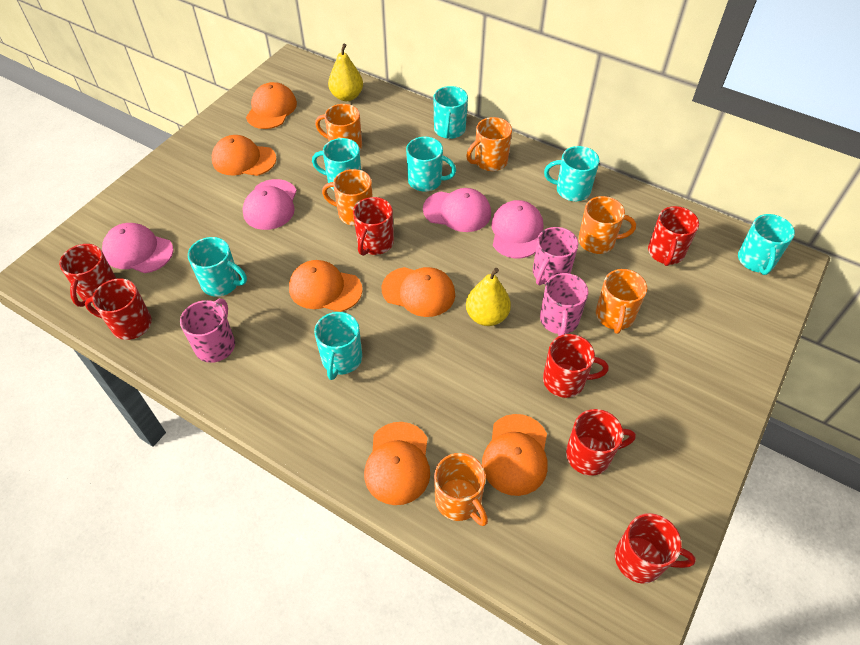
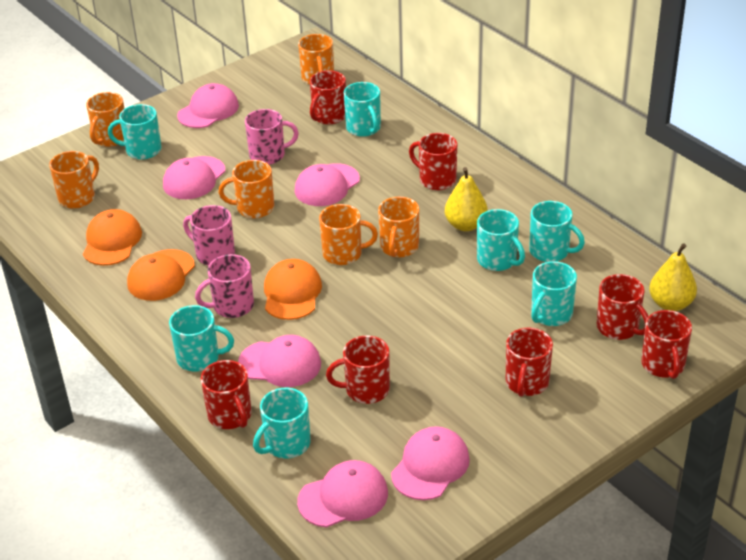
orange cap: [212,135,277,176] [246,82,297,129] [289,260,362,312] [364,422,430,505] [382,267,455,317] [482,414,548,496] = 6 -> [83,209,142,266] [127,249,195,301] [264,259,322,320] = 3
pink cap: [102,223,173,273] [243,179,297,230] [423,188,491,232] [491,200,543,258] = 4 -> [163,156,225,199] [177,83,239,128] [238,335,321,387] [295,163,360,206] [297,460,388,528] [391,426,470,500] = 6

